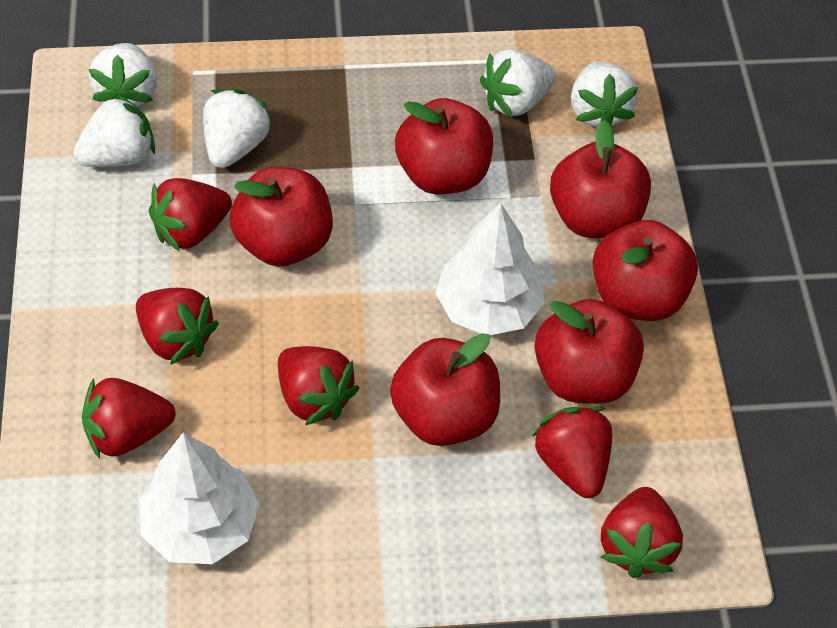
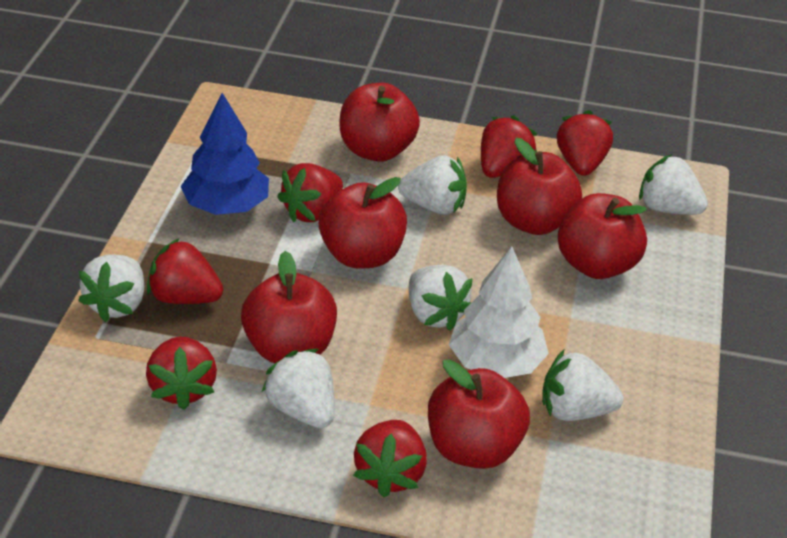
blue tree: none = 0 -> [181,93,269,215] = 1
white strawberry: [73,94,155,167] [89,43,157,107] [203,89,272,168] [480,49,556,118] [571,61,638,127] = 5 -> [78,255,144,322] [262,349,335,428] [398,155,467,215] [409,265,472,331] [542,350,624,421] [639,154,708,215] = 6
white tree: [139,433,260,564] [435,203,545,335] = 2 -> [449,246,549,378] = 1

